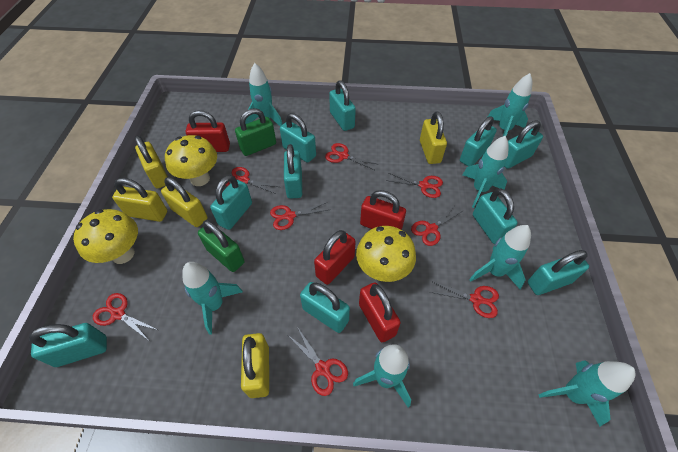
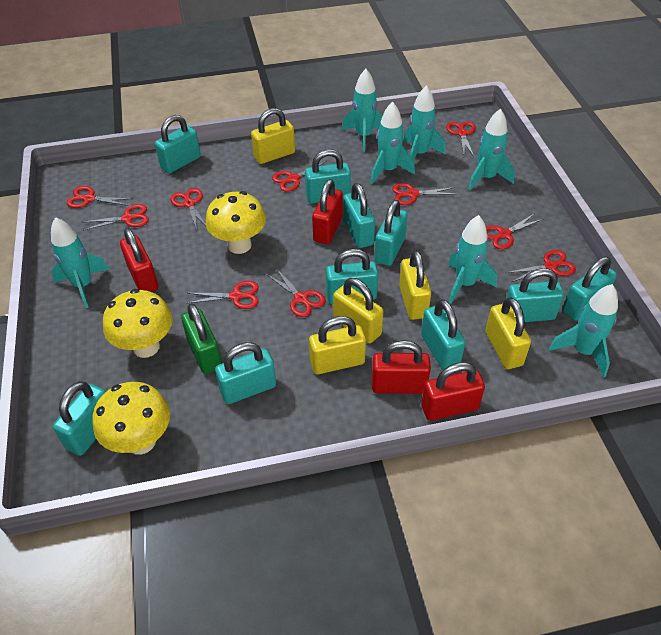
green padlock: [198,220,245,272] [235,108,276,156] = 2 -> [181,303,222,374] = 1
red scissors: [93,293,157,339] [226,167,279,194] [270,202,328,230] [288,328,348,396] [325,143,379,170] [386,173,443,198] [411,205,464,246] [430,281,499,318] = 8 -> [67,186,133,208] [83,204,149,231] [170,188,206,230] [186,281,259,309] [266,268,326,317] [272,161,326,192] [392,183,457,205] [446,121,476,157] [486,213,543,249] [506,250,576,282] = 10

